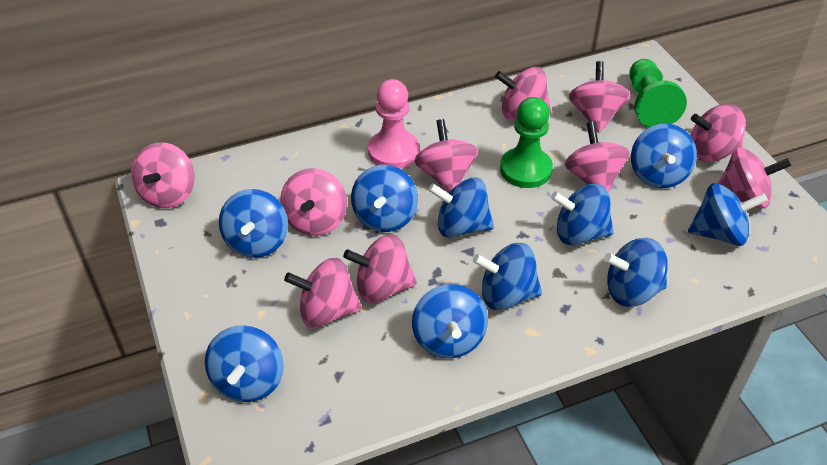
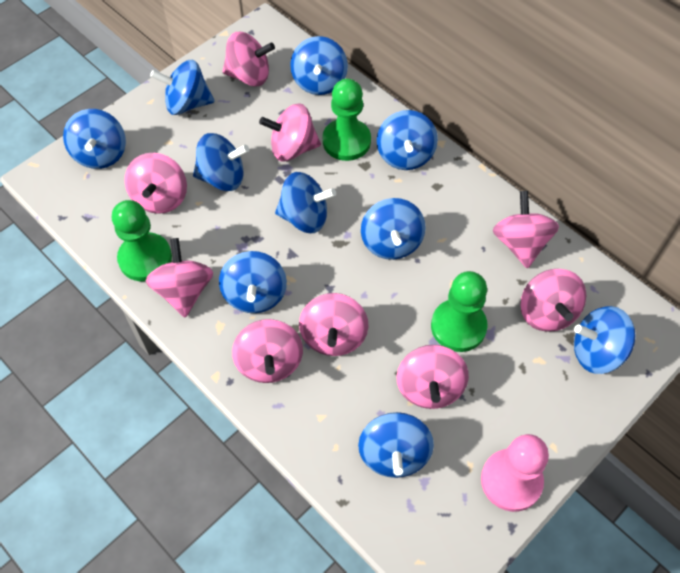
green pawn: [500,97,553,188] [629,59,687,128] = 2 -> [112,200,172,281] [323,79,371,161] [431,271,488,352] = 3
pink spinning top: [131,142,195,208] [280,168,347,236] [284,258,362,328] [343,234,417,303] [414,119,478,193] [495,67,551,120] [565,121,630,192] [569,61,630,133] [691,104,746,162] [718,147,791,209] = 10 -> [125,153,187,214] [145,238,213,318] [222,32,275,87] [232,319,303,383] [259,103,321,161] [299,293,369,356] [396,345,469,409] [493,191,559,268] [521,269,586,332] = 9

